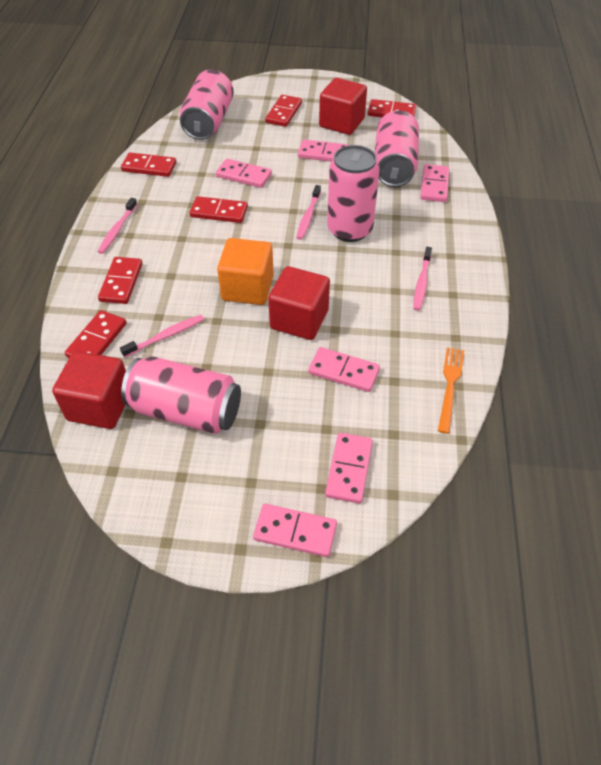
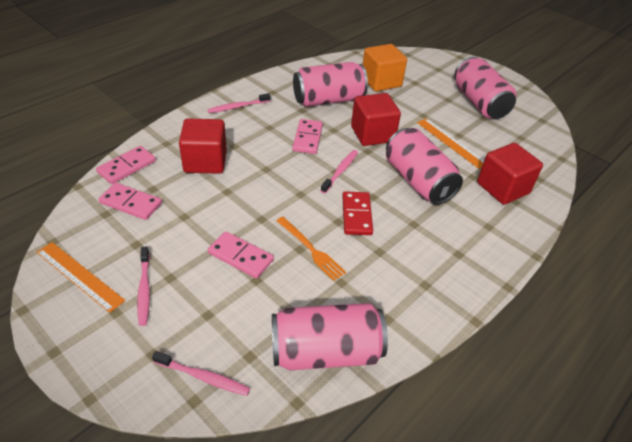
orange ruler: none = 0 -> [36,242,125,313] [417,118,484,169] = 2
pink domino: [216,159,272,188] [253,504,337,557] [298,139,349,162] [308,347,380,392] [325,433,373,504] [420,164,449,202] = 6 -> [96,146,156,184] [99,183,162,220] [208,232,274,279] [292,119,323,154] = 4
red domino: [64,310,127,358] [98,257,143,304] [121,152,176,177] [190,196,248,223] [265,95,302,127] [368,99,416,117] = 6 -> [342,191,373,235] = 1

